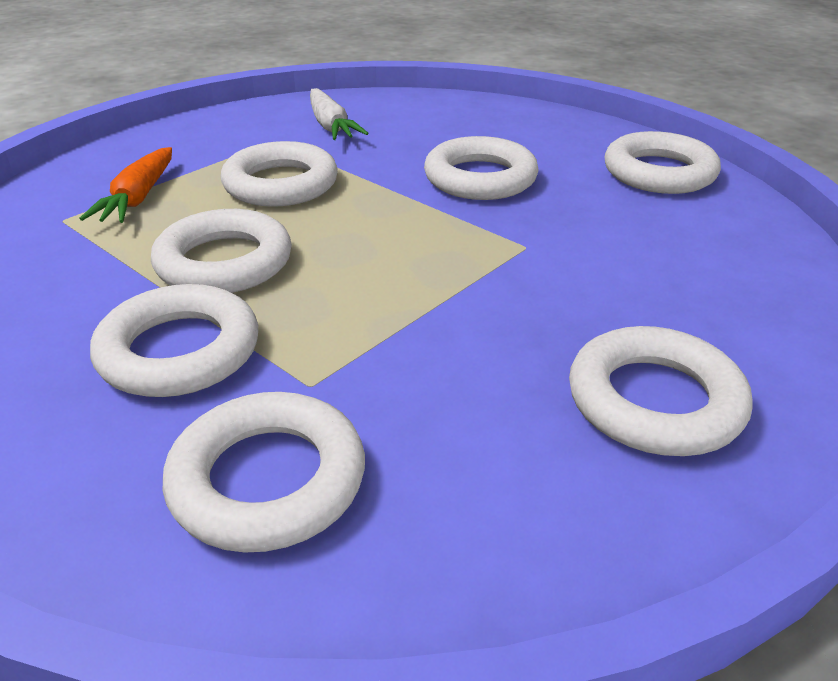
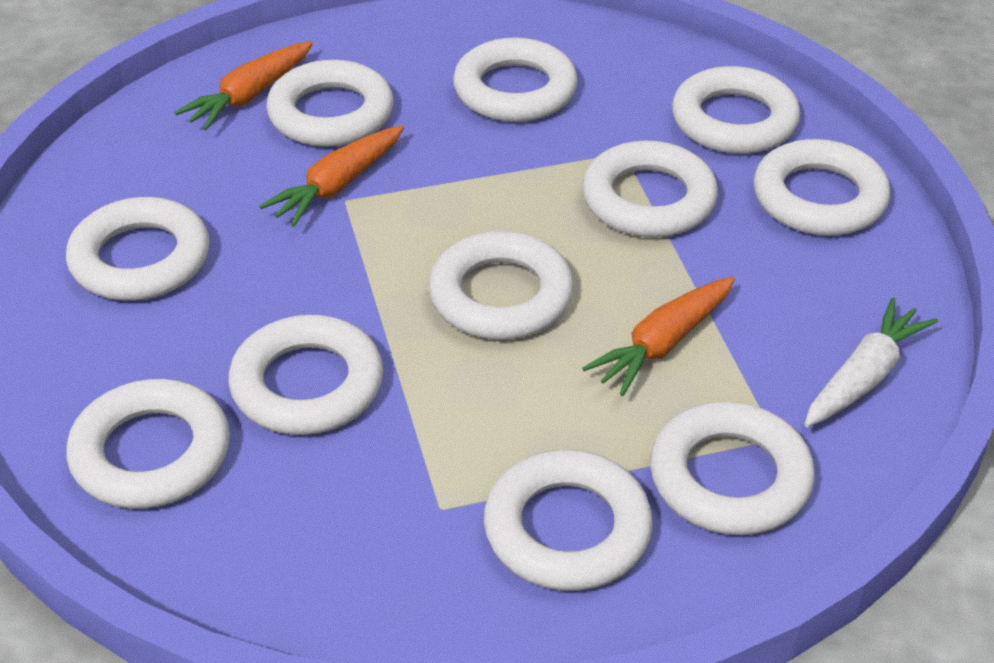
orange carrot: [80,147,172,223] = 1 -> [174,41,313,130] [259,126,404,227] [582,277,735,396] = 3
white ring: [90,284,258,397] [151,209,292,293] [163,392,365,553] [221,141,338,207] [424,136,539,200] [569,326,753,456] [604,131,721,194] = 7 -> [66,197,209,301] [66,379,230,509] [229,315,383,435] [266,60,394,147] [429,231,574,340] [453,37,578,122] [484,450,653,591] [582,140,718,237] [650,402,815,535] [672,66,800,154] [754,139,890,236] = 11

